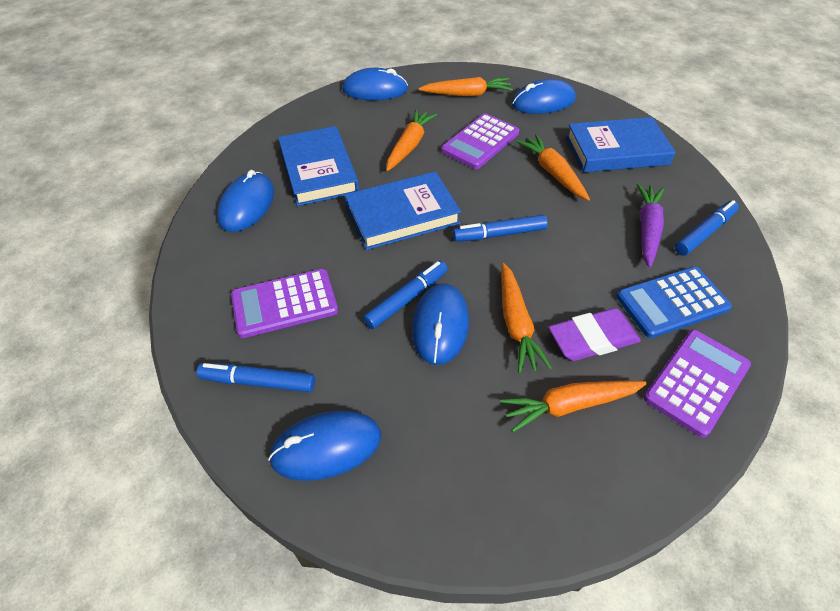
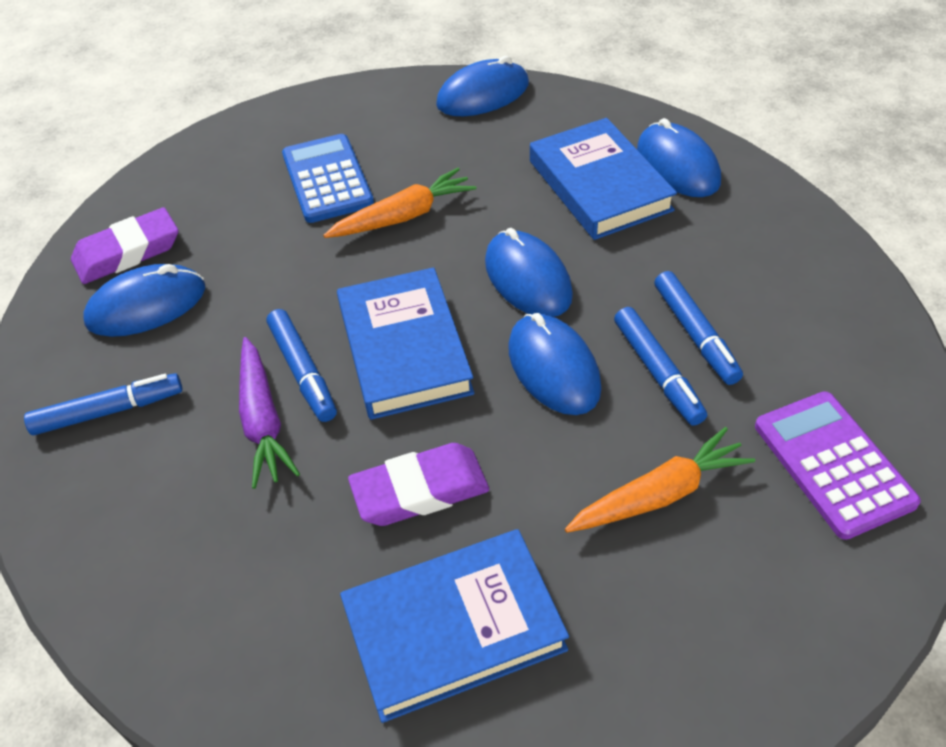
orange carrot: [386,109,437,171] [418,77,513,96] [500,380,647,432] [501,263,552,374] [516,134,590,201] = 5 -> [323,168,476,238] [565,427,755,533] = 2
purple calculator: [231,269,338,338] [441,113,519,169] [644,330,751,438] = 3 -> [755,391,921,540] = 1
purple eraser: [548,308,641,361] = 1 -> [71,207,178,284] [348,443,489,526] = 2

